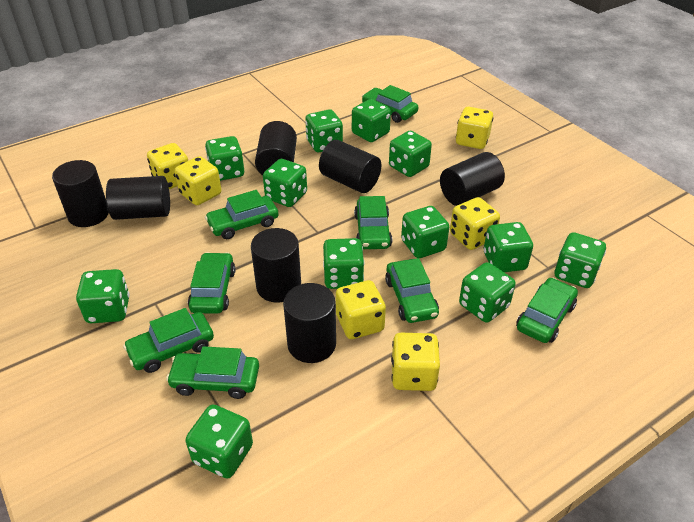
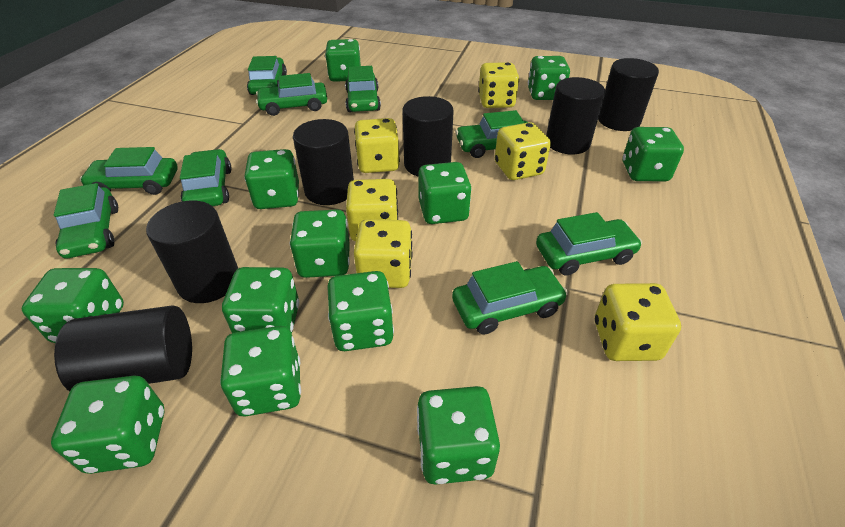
black cylinder: [52,160,109,227] [106,176,170,220] [251,228,301,303] [255,121,297,175] [283,283,336,363] [319,140,381,193] [440,152,505,206] = 7 -> [54,306,192,391] [146,201,238,303] [293,119,354,205] [402,96,454,176] [546,77,605,154] [598,58,659,131] = 6
green car: [123,308,214,373] [166,346,259,399] [188,252,235,314] [205,190,279,239] [354,196,392,249] [362,85,418,123] [385,258,439,323] [516,278,578,343] = 8 -> [54,183,118,258] [79,147,178,195] [180,149,232,206] [247,56,287,95] [256,73,327,116] [345,66,381,112] [452,261,568,335] [455,110,528,158] [536,212,642,276] = 9

